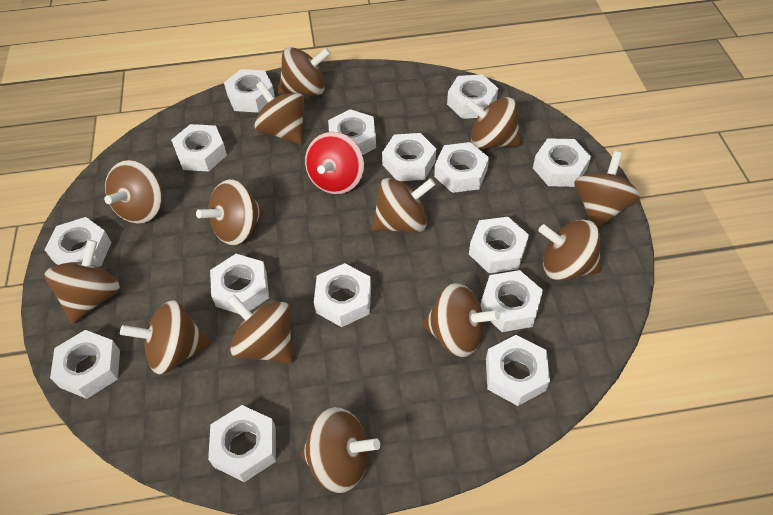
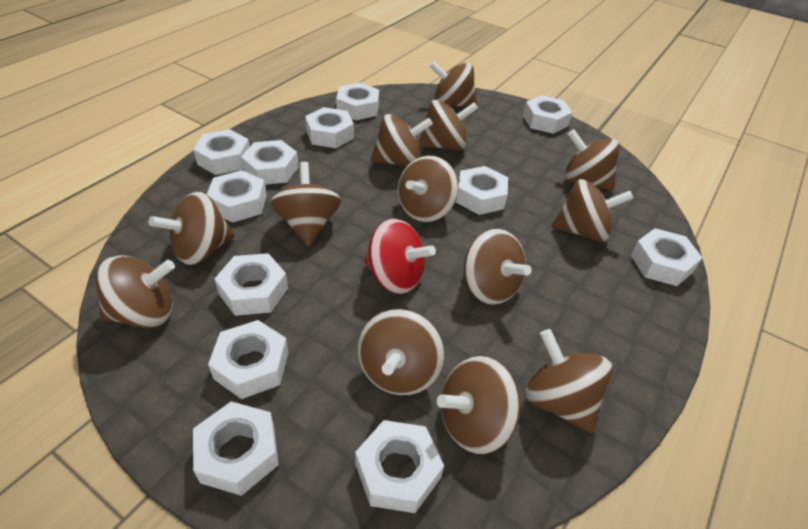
white nut: [44,217,112,267] [50,330,120,399] [171,124,227,172] [208,405,276,482] [210,254,269,314] [224,69,275,113] [314,263,371,327] [328,109,376,155] [382,133,436,181] [434,142,489,193] [447,74,498,119] [469,217,529,273] [480,270,543,332] [486,335,550,406] [533,138,591,187] = 15 -> [193,129,250,175] [193,401,279,496] [207,170,267,223] [208,320,289,399] [215,253,288,316] [241,140,299,185] [305,107,354,148] [336,83,379,120] [355,420,444,513] [456,166,508,215] [523,95,573,134] [631,228,702,286] = 12

